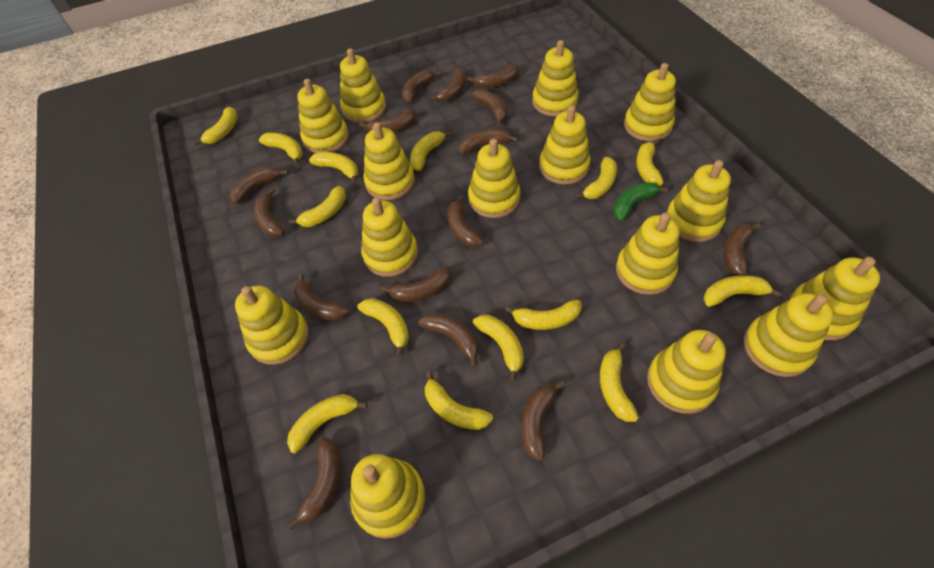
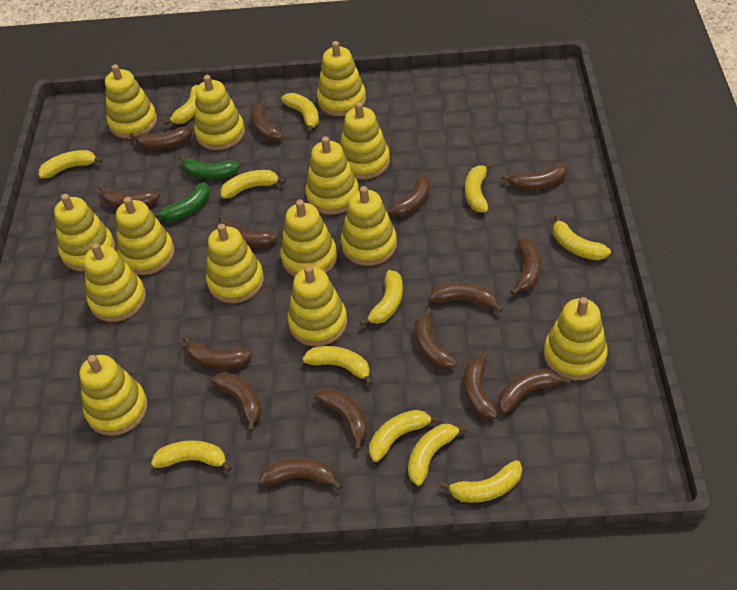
green banana: [613,182,668,221] = 1 -> [153,182,210,221] [179,155,240,179] = 2
yellow banana: [194,107,238,145] [259,133,303,165] [287,394,367,453] [289,186,346,227] [309,152,358,184] [357,298,409,357] [410,132,452,171] [425,371,493,430] [473,315,524,381] [505,300,582,330] [575,157,617,199] [600,343,639,422] [636,139,664,186] [703,275,782,307] = 14 -> [39,150,103,178] [151,440,232,472] [164,85,198,125] [220,170,286,199] [281,93,319,133] [302,346,373,386] [360,270,403,326] [369,410,440,462] [408,424,468,486] [440,460,522,503] [465,162,492,212] [553,215,611,260] = 12
yellow stacking toy: [235,286,309,365] [297,79,349,153] [340,48,386,123] [350,454,426,539] [361,197,418,277] [363,122,415,200] [468,139,521,218] [532,40,579,116] [539,105,591,184] [616,213,680,295] [624,63,676,141] [647,330,726,414] [666,160,731,242] [744,293,834,377] [789,257,880,340] = 15 -> [54,194,115,271] [80,355,148,436] [84,243,146,322] [105,64,157,139] [116,197,174,275] [194,75,245,150] [206,224,264,303] [280,200,337,277] [288,265,347,347] [305,136,359,215] [317,41,366,116] [340,102,390,179] [341,186,397,266] [544,297,608,381] = 14

